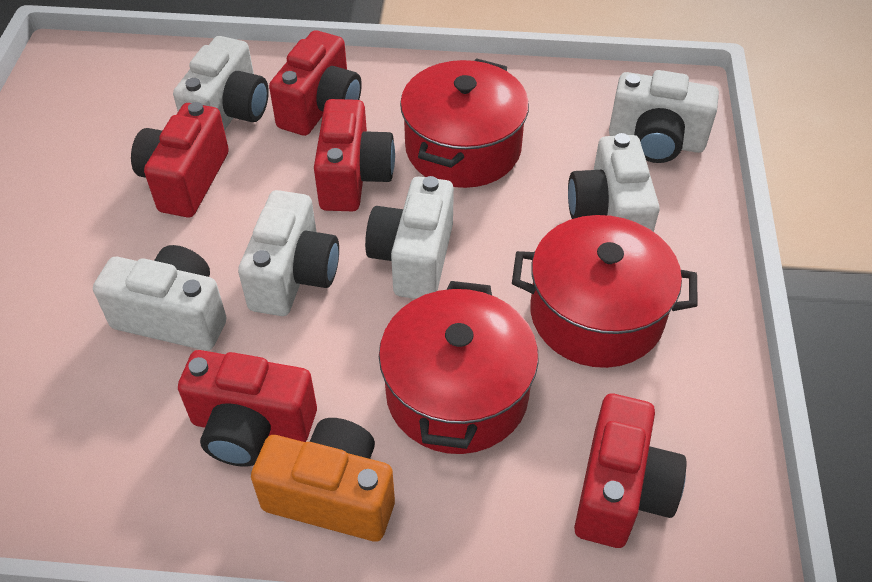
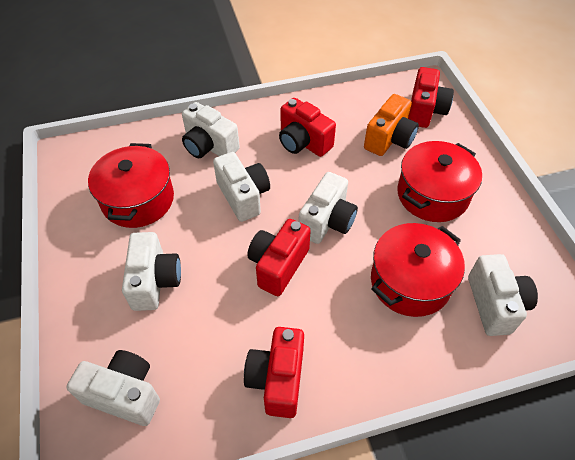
red camera: [131,102,229,217] [178,350,317,467] [269,30,362,136] [314,99,395,211] [574,394,687,548] = 5 -> [244,327,304,418] [247,219,311,296] [279,98,336,157] [408,67,454,128] = 4

